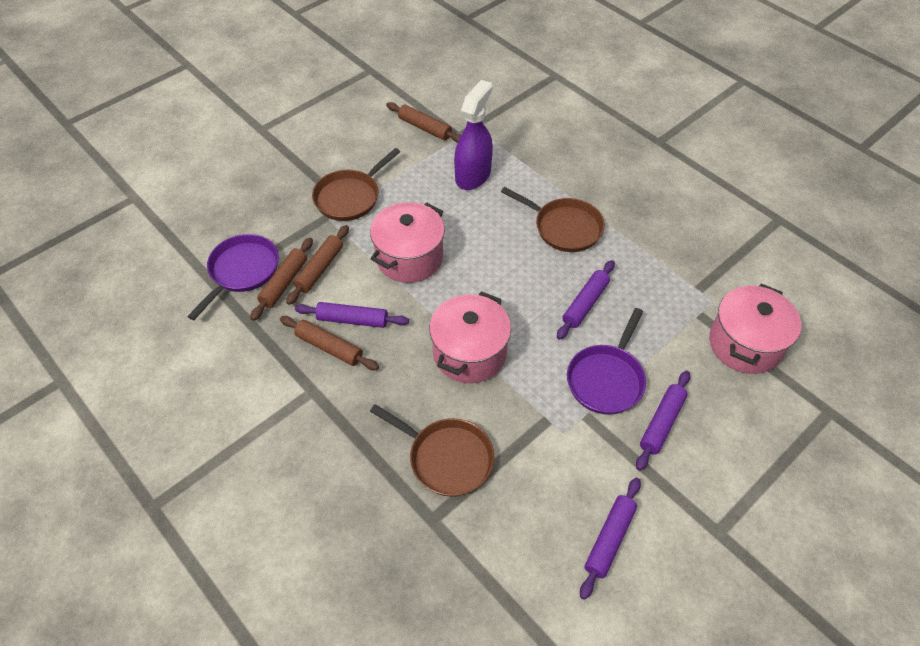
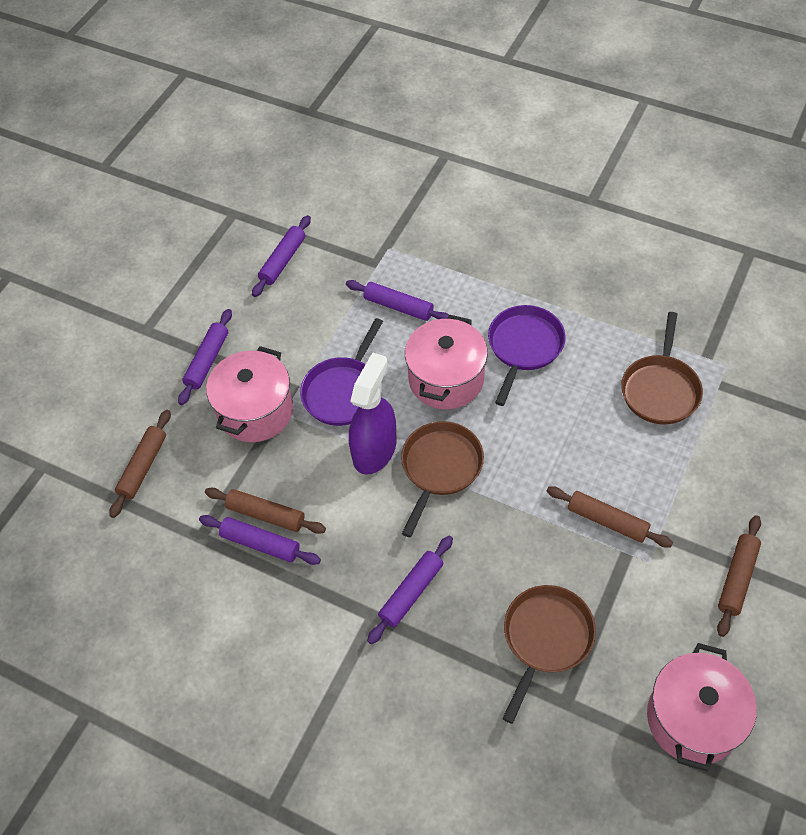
purple rolling pin: [295,302,409,328] [557,260,615,340] [580,478,641,600] [636,371,690,471] = 4 -> [178,309,232,405] [199,515,321,565] [252,215,311,297] [346,280,449,321] [367,536,453,644] = 5

